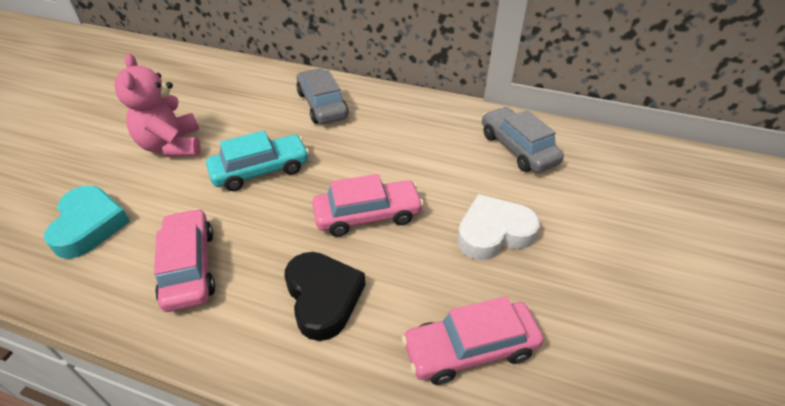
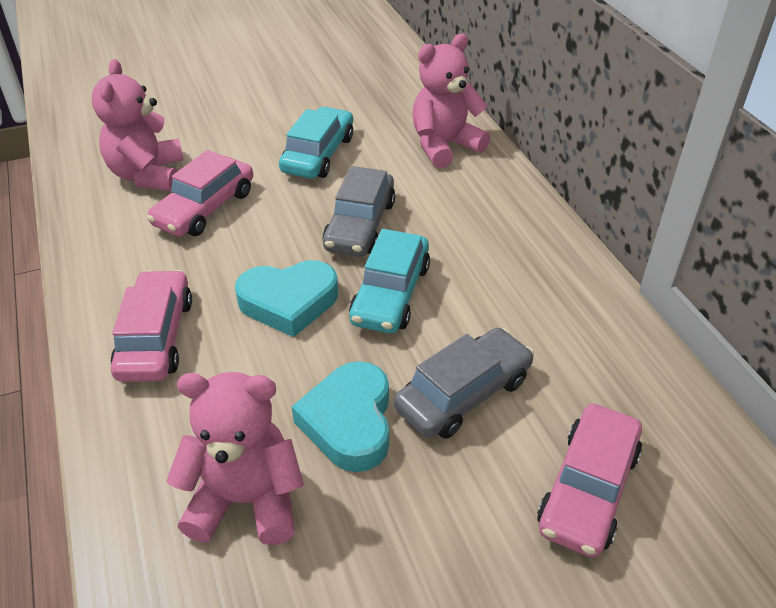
black heart: [285,252,365,341] = 1 -> none = 0
pink teddy bear: [114,53,200,157] = 1 -> [92,59,184,191] [166,372,304,545] [412,34,490,168] = 3
turquoise car: [206,131,309,191] = 1 -> [279,107,353,179] [349,229,430,333] = 2
turquoise heart: [44,186,130,259] = 1 -> [235,260,338,337] [292,361,389,472] = 2
white heart: [457,194,540,260] = 1 -> none = 0

